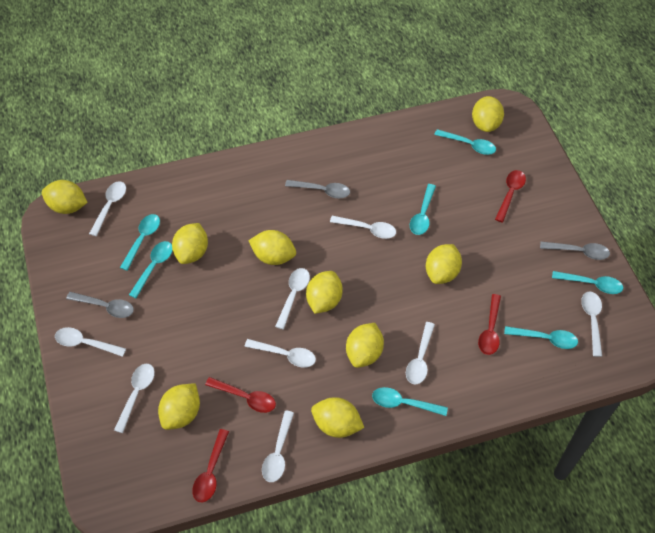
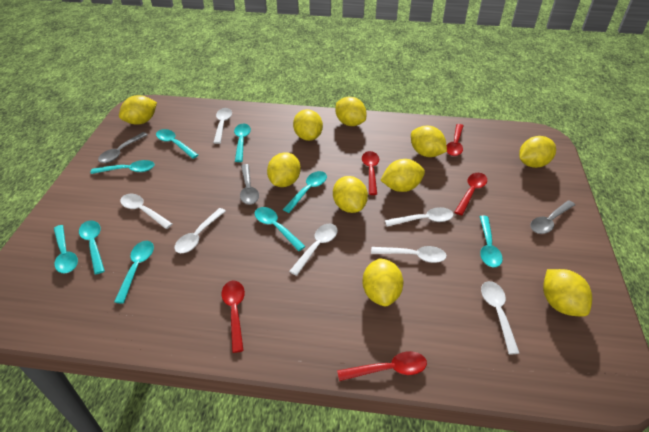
red spoon: [192,429,229,502] [205,377,276,413] [478,294,501,355] [495,170,526,222] = 4 -> [221,281,245,353] [337,351,427,381] [362,151,379,195] [446,124,463,156] [455,173,487,215] = 5
turquoise spoon: [120,214,160,271] [129,241,173,298] [372,387,448,416] [410,184,436,235] [434,129,496,155] [504,326,578,349] [552,271,623,294] = 7 -> [54,225,78,273] [79,220,105,275] [90,160,154,174] [114,241,154,304] [156,129,198,159] [234,124,251,162] [255,207,306,251] [283,171,327,213] [479,216,503,267] = 9
white spoon: [55,327,126,357] [89,181,126,236] [114,364,155,433] [244,339,316,368] [262,410,294,482] [275,268,310,329] [330,216,396,239] [406,322,435,384] [581,292,602,357] = 9 -> [120,194,172,229] [174,208,226,253] [213,108,232,144] [289,224,338,276] [371,246,447,263] [385,207,454,227] [481,281,519,354] = 7
yellow lemon: [42,180,88,214] [158,383,200,430] [172,223,208,264] [248,230,296,265] [306,271,343,314] [311,397,364,438] [346,323,384,368] [426,244,462,284] [472,96,504,132] = 9 -> [119,95,157,125] [267,152,301,187] [293,109,323,141] [333,176,368,213] [335,97,367,126] [362,258,404,306] [381,159,425,192] [411,126,447,157] [519,136,556,168] [543,269,592,316] = 10

